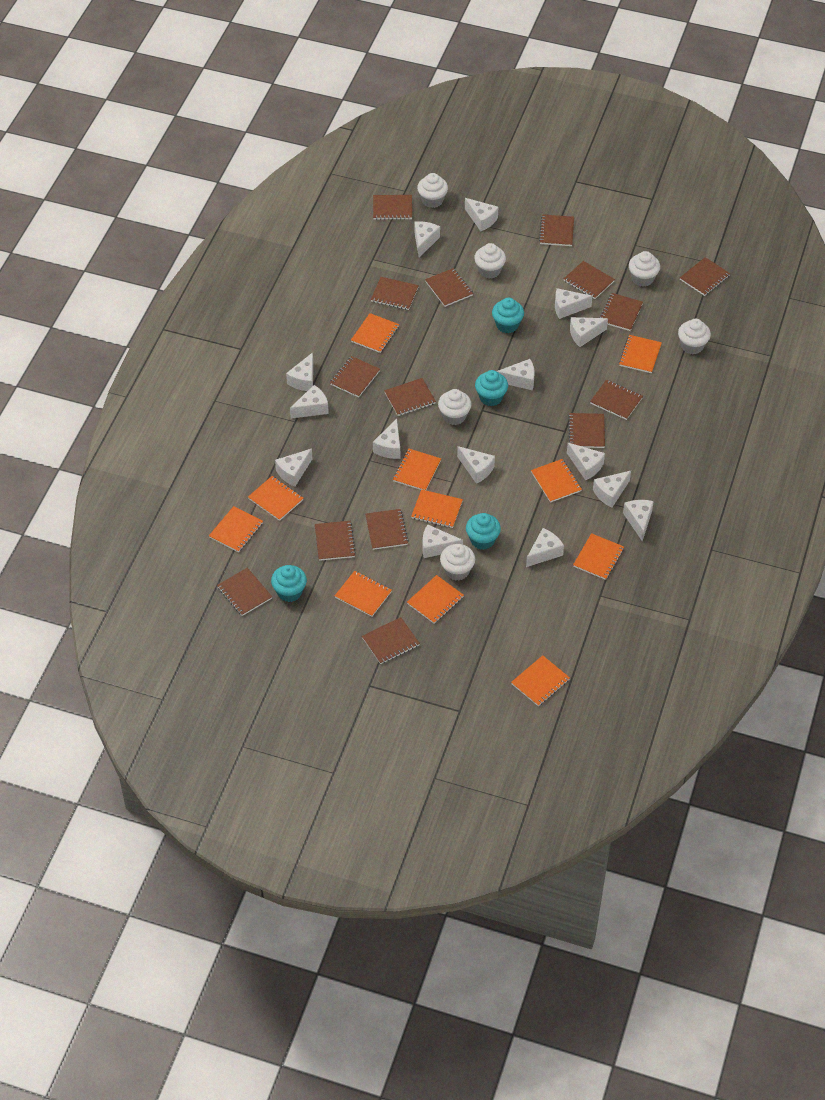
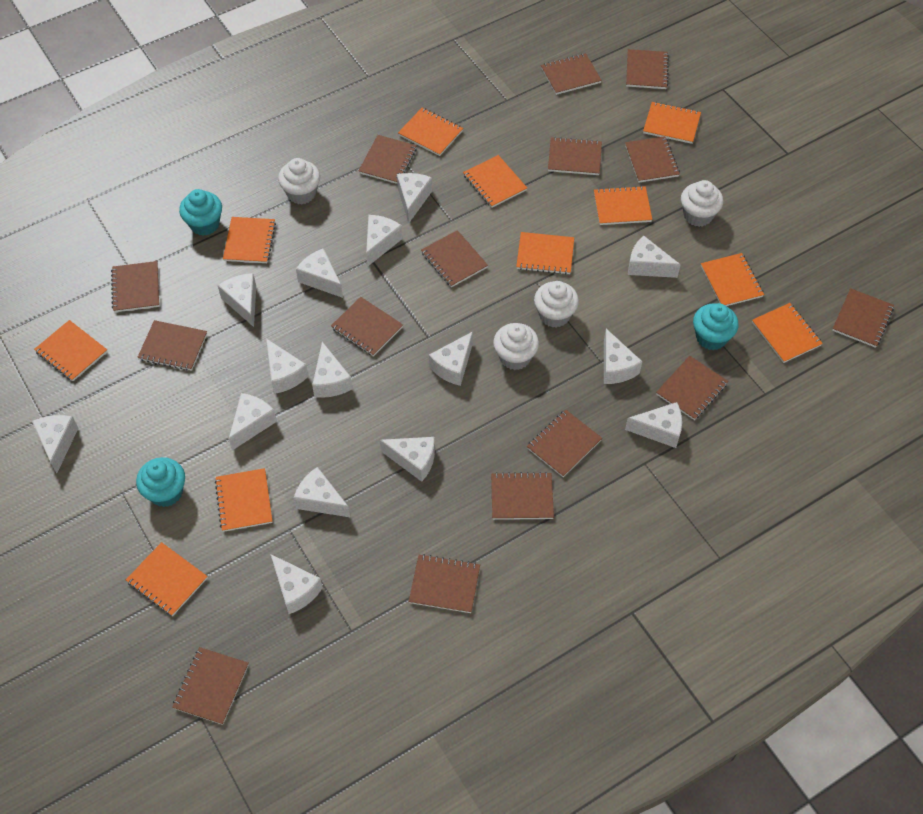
turquoise cupcake: [271,565,307,602] [466,513,501,550] [475,370,508,406] [492,298,524,333] = 4 -> [136,457,185,507] [179,189,222,236] [693,303,739,350] = 3
white cupcake: [417,173,448,208] [438,389,472,425] [440,544,475,581] [474,243,506,279] [629,251,660,287] [678,319,711,354] = 6 -> [278,158,320,204] [493,323,539,370] [534,281,579,328] [681,180,723,227] = 4

